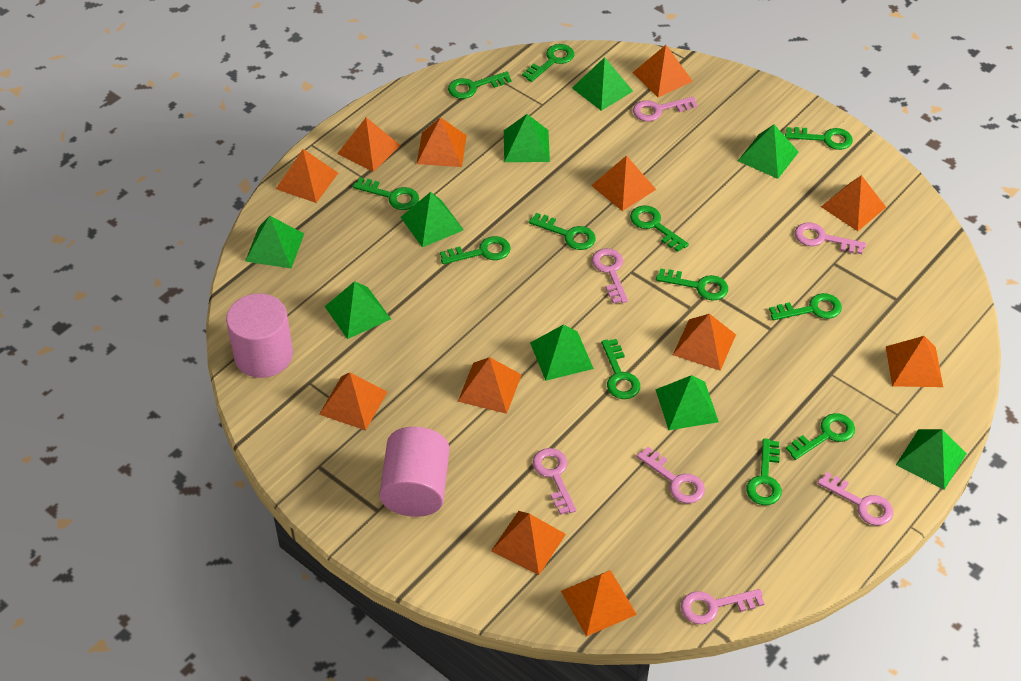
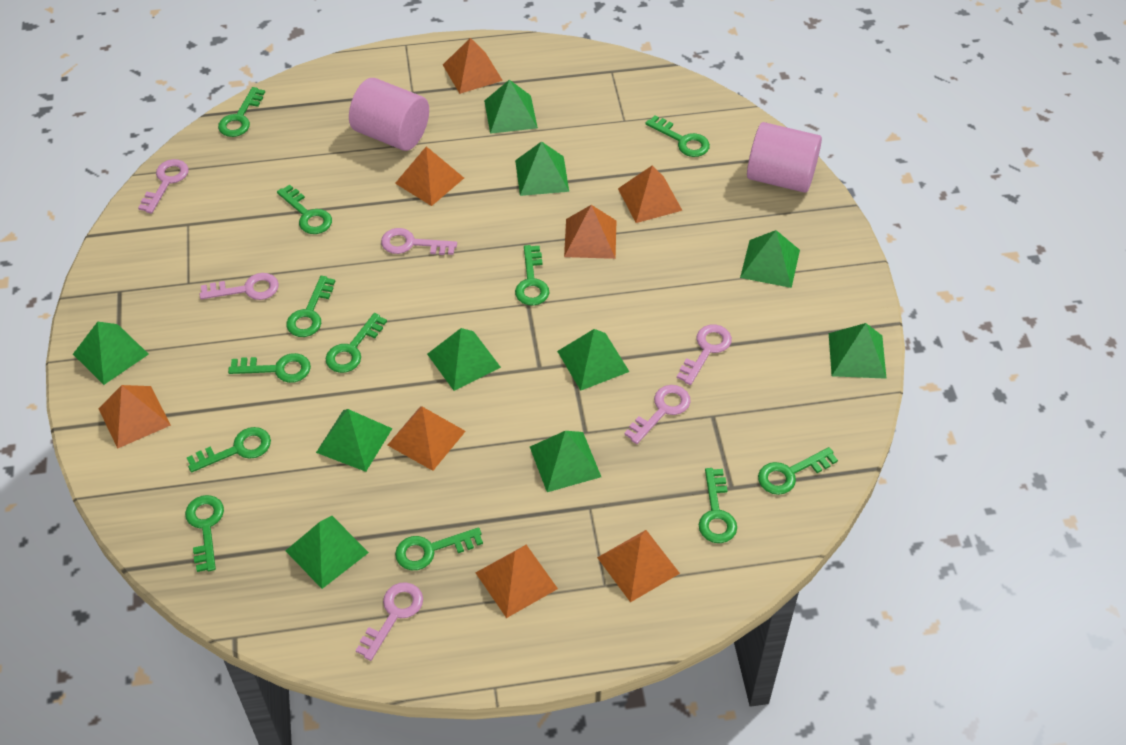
green pyramid: [245,216,304,268] [324,281,391,339] [401,192,464,247] [504,114,550,162] [530,325,594,381] [572,57,633,111] [655,375,719,430] [738,125,799,179] [896,429,967,490] = 9 -> [73,322,149,385] [286,516,369,589] [316,409,393,472] [427,328,501,391] [484,80,538,134] [515,141,569,196] [530,431,601,492] [557,329,630,391] [740,230,800,288] [829,323,887,379] = 10
orange pyramid: [276,149,338,203] [319,372,387,430] [337,117,400,172] [417,117,467,167] [458,357,522,414] [491,511,566,575] [561,570,637,636] [591,155,656,211] [632,45,693,97] [673,314,736,371] [821,175,886,231] [886,336,943,387] = 12 -> [98,385,171,449] [388,406,466,471] [395,146,464,206] [443,38,503,94] [476,545,558,618] [564,205,616,259] [597,530,680,602] [618,165,683,223] = 8
pink key: [533,448,576,515] [592,248,628,304] [633,97,698,121] [636,447,705,504] [681,589,765,624] [795,222,866,254] [817,472,893,526] = 7 -> [138,159,189,214] [200,273,279,300] [356,582,423,661] [381,228,457,255] [624,385,691,444] [677,324,732,385] = 6

